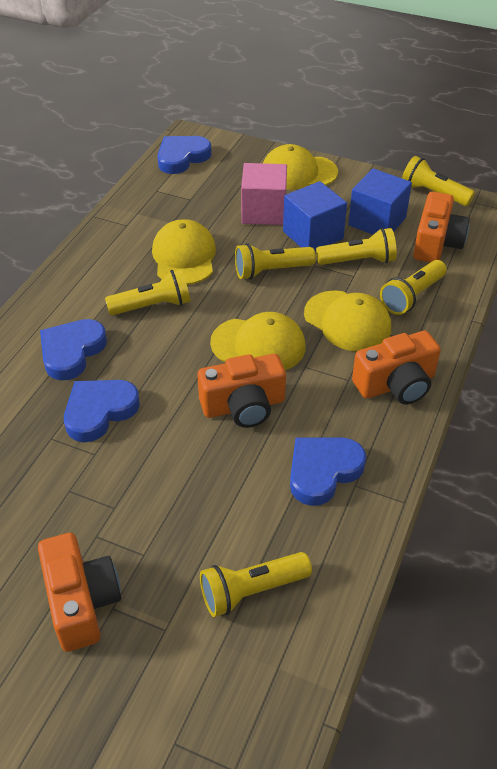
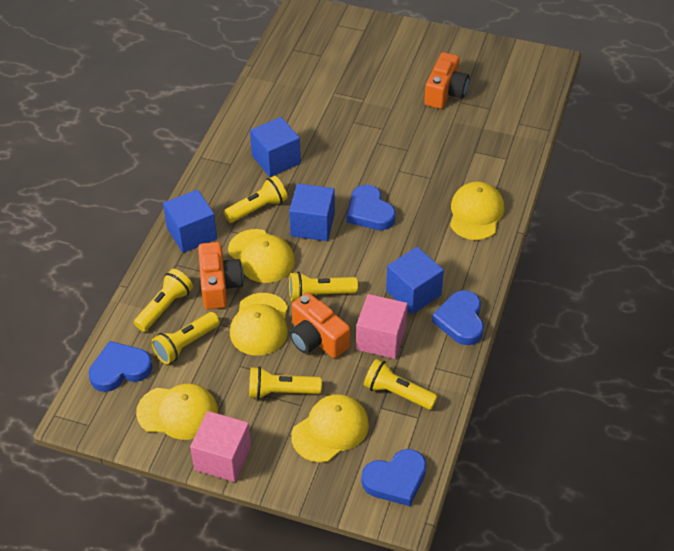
blue cube: [283,181,347,251] [348,168,412,235] = 2 -> [163,189,217,253] [250,117,301,177] [289,183,335,241] [386,247,444,314] = 4
orange camera: [38,533,121,652] [197,354,286,428] [352,331,441,404] [413,192,470,263] = 4 -> [198,242,243,309] [289,292,350,358] [424,52,469,109] = 3
pink cube: [241,163,287,225] = 1 -> [190,411,251,482] [356,294,408,359] = 2
yellow cap: [152,219,216,285] [210,312,306,370] [263,144,338,190] [304,290,391,351] = 4 -> [136,384,218,440] [228,229,295,283] [230,293,288,356] [291,394,369,463] [450,181,504,240] = 5

